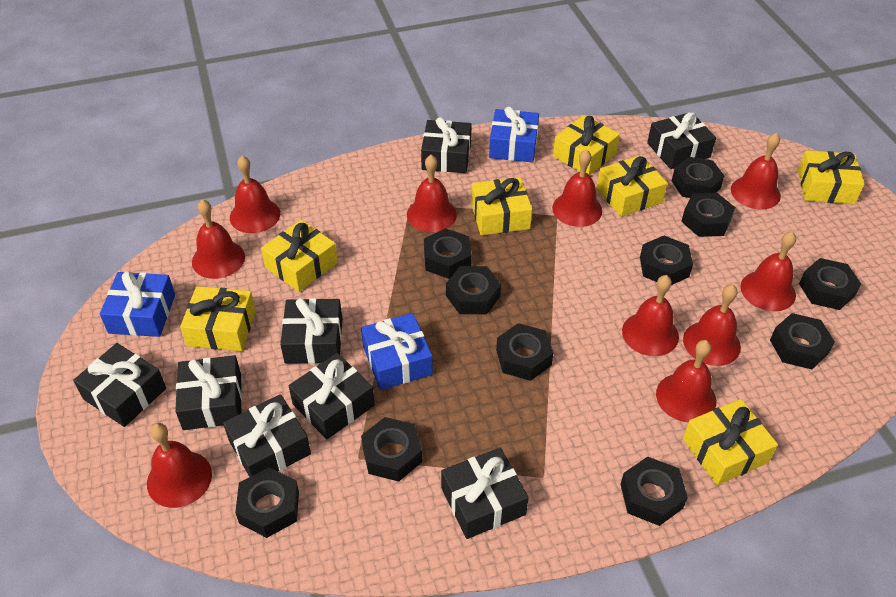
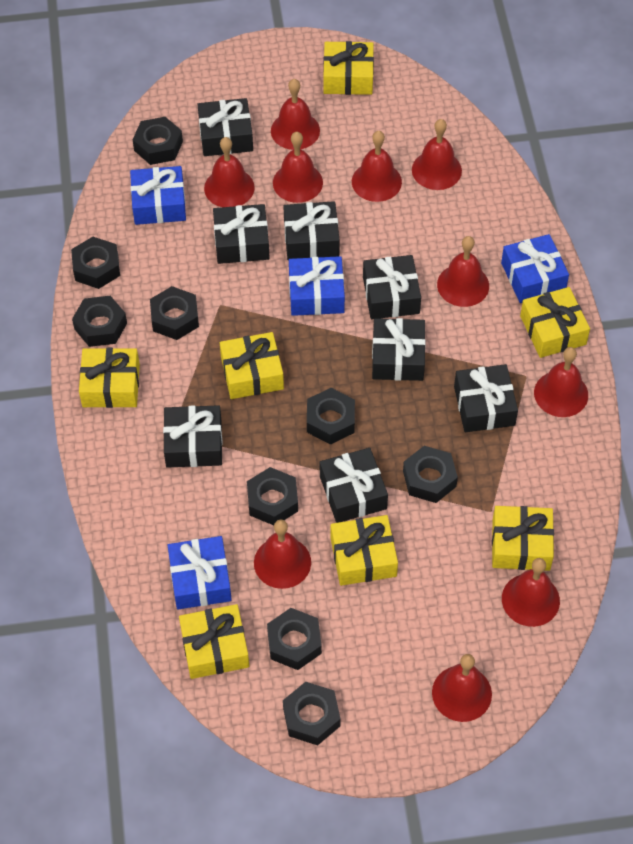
black nut: [235,467,299,538] [361,417,422,482] [424,228,472,279] [446,266,501,314] [496,323,553,381] [620,457,688,526] [640,236,693,285] [672,157,724,198] [681,193,735,237] [770,313,835,369] [799,258,861,310] = 11 -> [71,237,120,289] [72,296,127,347] [133,117,183,165] [150,286,199,340] [247,467,298,525] [267,608,322,670] [283,682,341,745] [307,388,355,445] [403,446,458,503] = 9
blue gift: [100,271,175,337] [361,313,433,390] [489,107,539,162] = 3 -> [130,166,186,225] [168,536,232,609] [289,256,345,316] [501,234,569,303] = 4

